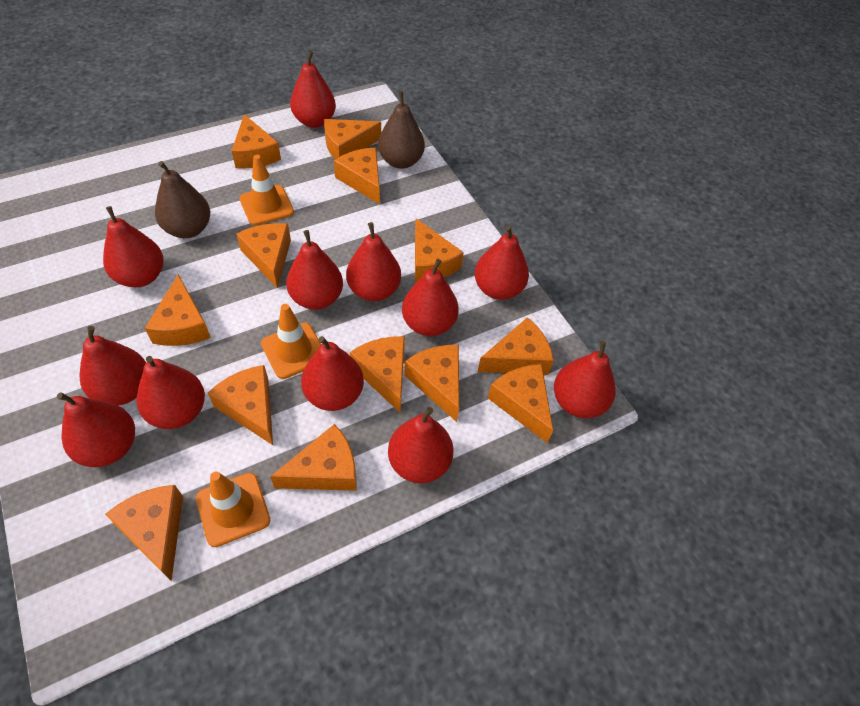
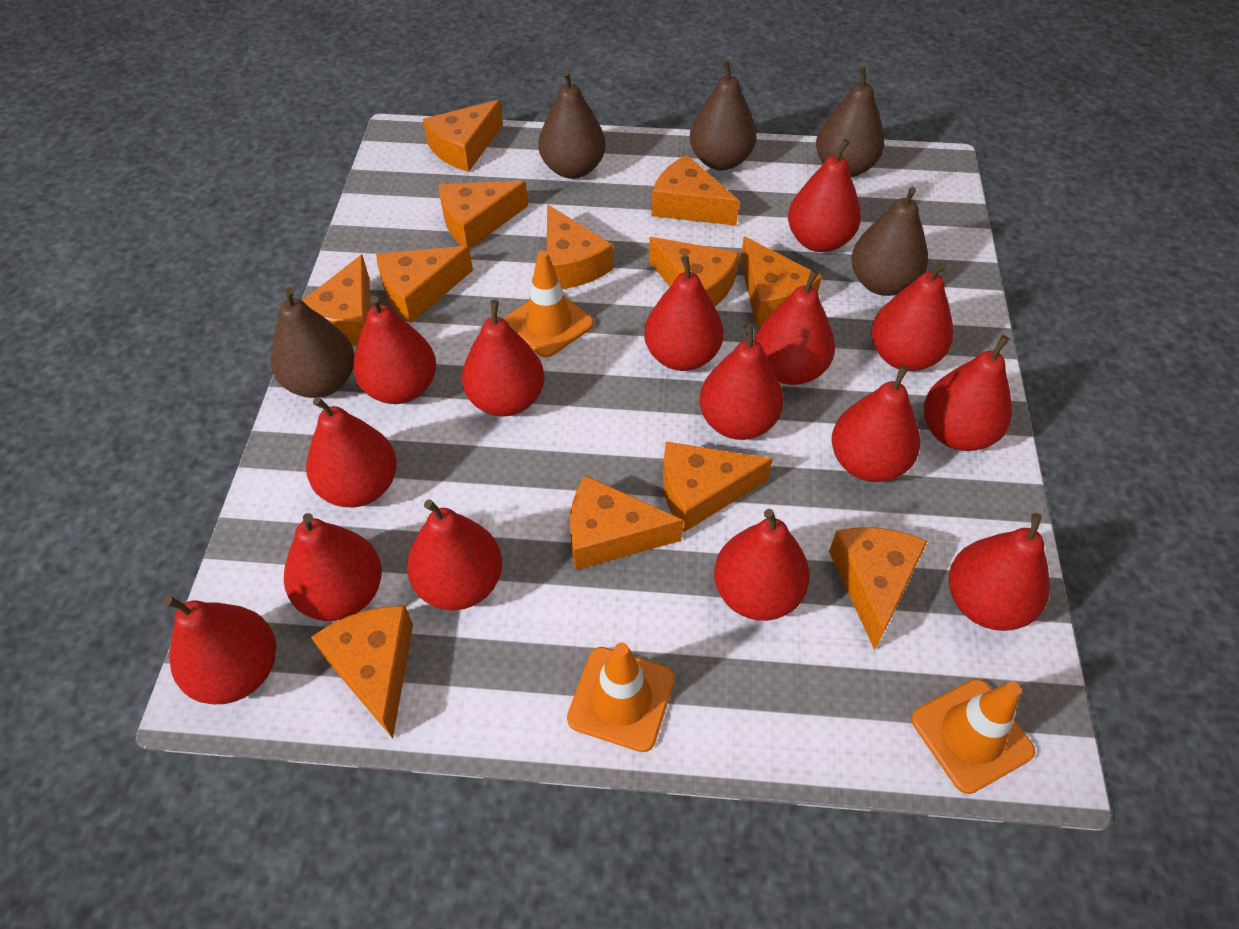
brown pear: [155,161,210,238] [378,92,425,169] = 2 -> [271,287,355,398] [538,70,605,179] [690,59,757,170] [816,66,885,177] [851,187,928,296] = 5
orange cheese: [105,485,183,581] [145,274,211,346] [208,365,273,445] [232,114,281,168] [236,223,291,289] [270,424,356,491] [324,119,381,159] [334,148,380,204] [350,336,405,412] [404,345,459,422] [415,219,464,282] [477,317,554,375] [488,364,553,443] = 13 -> [302,254,370,346] [311,606,413,738] [376,246,473,323] [423,100,503,172] [439,181,528,249] [547,204,613,289] [570,475,683,570] [649,237,739,306] [652,155,739,226] [663,442,773,532] [740,236,822,326] [829,527,928,650] = 12
red pear: [57,393,135,467] [80,326,146,406] [103,206,163,287] [137,356,205,429] [286,230,343,310] [290,51,336,128] [301,336,364,411] [346,222,401,301] [388,407,454,483] [402,259,459,336] [475,226,529,300] [554,341,616,418] = 12 -> [164,596,276,704] [284,513,382,621] [306,397,397,507] [353,296,436,404] [407,499,502,610] [462,300,544,416] [644,255,723,371] [699,323,784,440] [714,509,810,621] [755,269,835,385] [788,139,861,252] [832,366,920,482] [871,262,954,371] [924,335,1012,451] [949,513,1050,631] = 15

